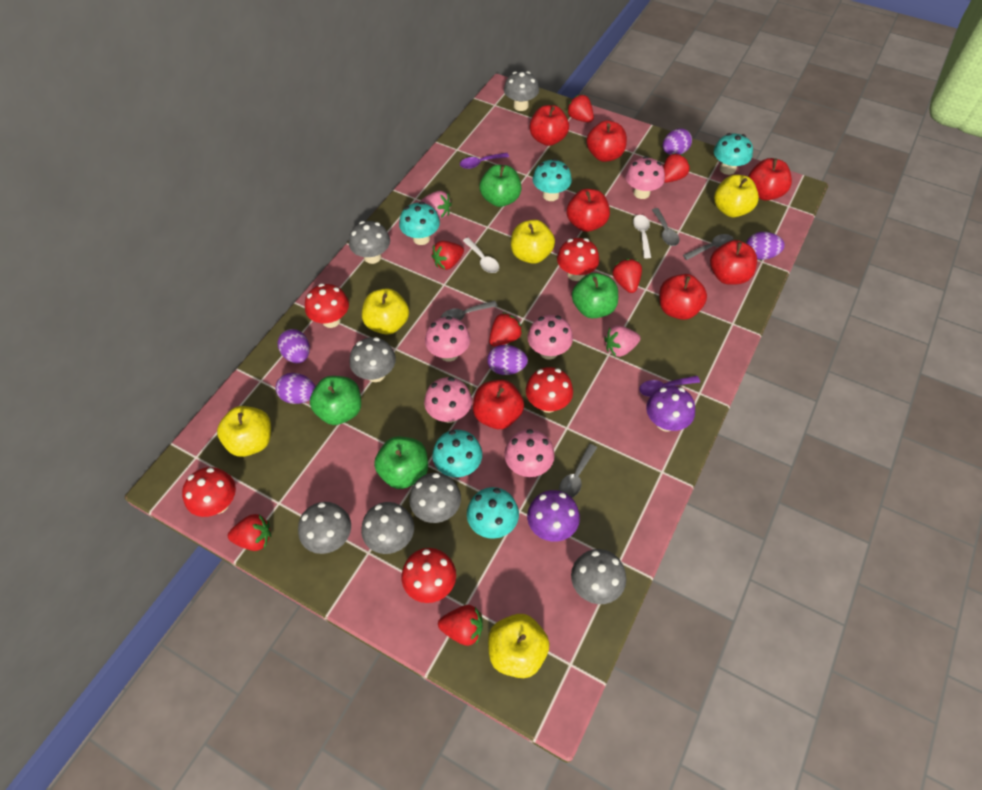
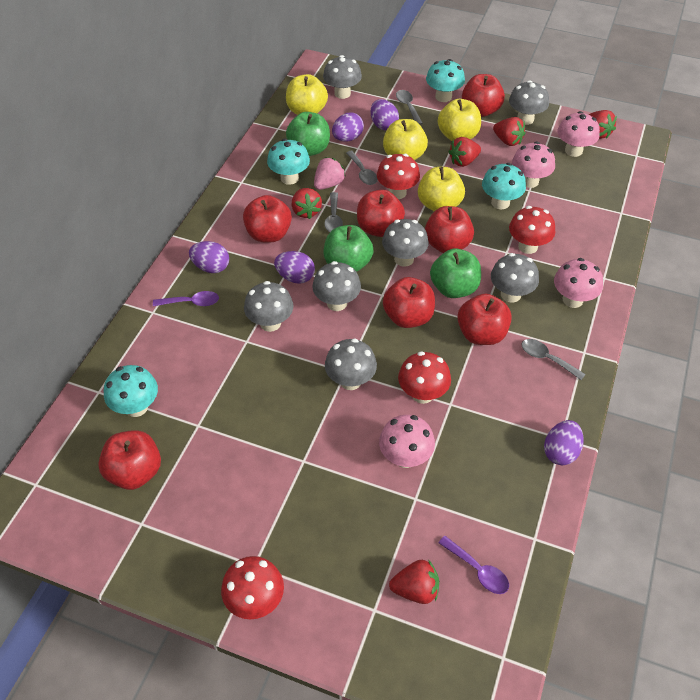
green apple: [310,376,361,425] [374,437,428,489] [479,165,521,207] [572,273,618,318] = 4 -> [286,112,330,156] [324,225,373,272] [430,248,481,298] = 3
pink mushroom: [424,377,472,423] [425,316,470,362] [504,429,555,477] [527,315,573,359] [625,156,665,199] = 5 -> [379,415,435,468] [512,142,555,188] [554,258,603,308] [558,111,600,157] = 4
pink strawberry: [421,191,452,219] [604,325,640,357] = 2 -> [314,157,346,190] = 1
purple mushroom: [527,490,580,542] [646,386,695,432] = 2 -> none = 0
red mushroom: [182,467,236,517] [305,283,349,328] [402,548,456,603] [526,367,573,413] [557,238,599,281] = 5 -> [221,556,284,619] [377,154,420,199] [398,351,451,404] [509,206,555,254] = 4
red strawberry: [228,514,271,551] [432,241,464,270] [438,605,483,646] [489,312,523,347] [567,95,594,122] [613,259,642,293] [663,153,690,183] = 7 -> [292,188,322,219] [389,560,439,604] [448,137,481,167] [493,117,526,146] [589,110,617,139] = 5
turquoise mushroom: [399,202,440,245] [432,430,482,477] [467,487,519,539] [533,159,572,201] [714,133,753,175] = 5 -> [104,365,158,417] [267,139,310,185] [426,59,465,102] [482,163,526,210] = 4
white spoon: [463,238,499,273] [633,215,651,258] = 2 -> none = 0
yellow apple: [217,406,271,457] [362,288,409,335] [488,614,549,678] [511,220,555,264] [714,175,759,217] = 5 -> [286,74,328,115] [383,119,428,160] [418,167,465,211] [438,99,481,141] = 4

